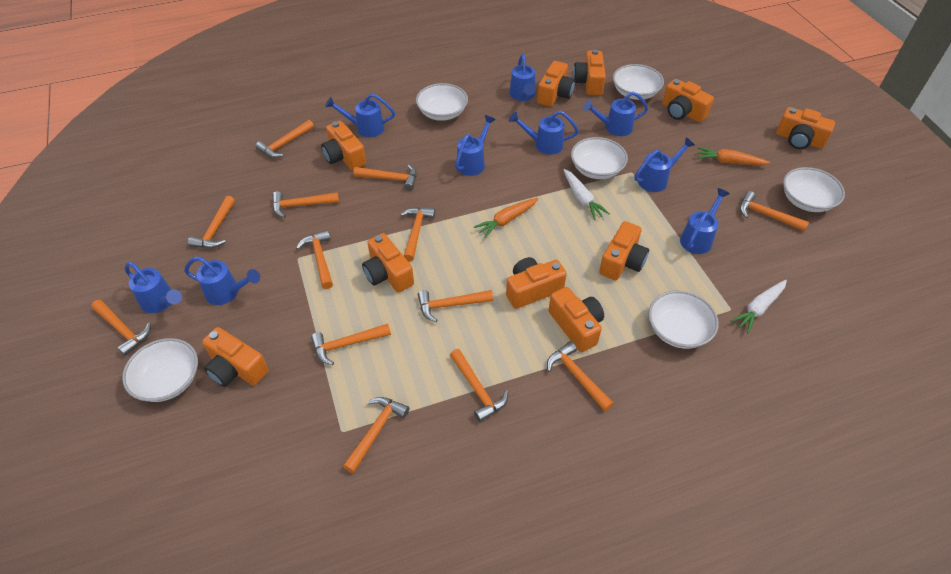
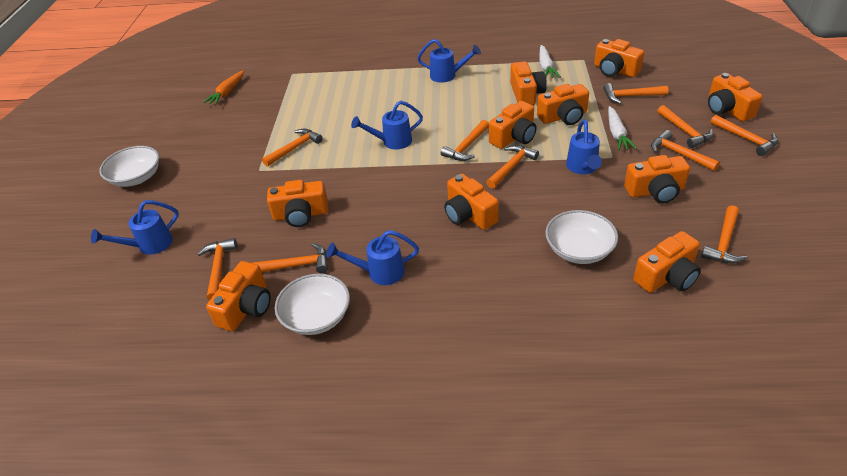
blue watering can: [125,262,182,313] [184,256,260,305] [325,94,395,137] [455,115,496,176] [509,54,535,101] [509,111,579,155] [583,91,648,136] [634,137,695,192] [680,188,730,254] = 9 -> [91,200,179,255] [326,230,419,285] [351,101,423,149] [417,39,481,83] [566,119,602,174] = 5
orange carrot: [474,198,538,238] [697,147,770,165] = 2 -> [203,70,244,105] = 1
orange hammer: [91,300,151,356] [188,196,235,248] [255,120,314,158] [272,191,339,218] [296,230,333,289] [311,324,391,365] [343,397,409,473] [353,165,417,191] [400,207,435,262] [418,290,493,322] [450,349,508,422] [547,341,614,412] [740,191,809,231] = 13 -> [197,238,237,300] [252,243,328,273] [262,129,323,167] [441,120,489,161] [486,145,539,189] [603,83,668,104] [651,130,720,171] [657,105,714,148] [701,205,748,264] [710,115,778,156] = 10
white bowl: [122,338,198,402] [416,83,468,121] [571,137,628,179] [613,64,664,100] [649,291,719,349] [783,167,845,212] = 6 -> [99,146,159,187] [275,274,350,335] [545,210,618,264] = 3

